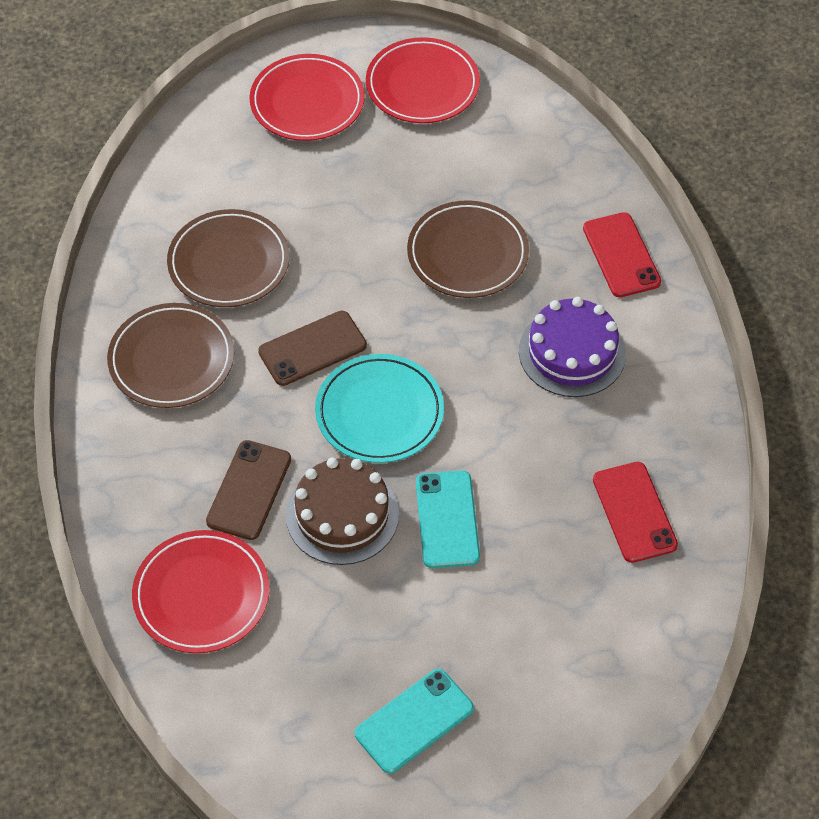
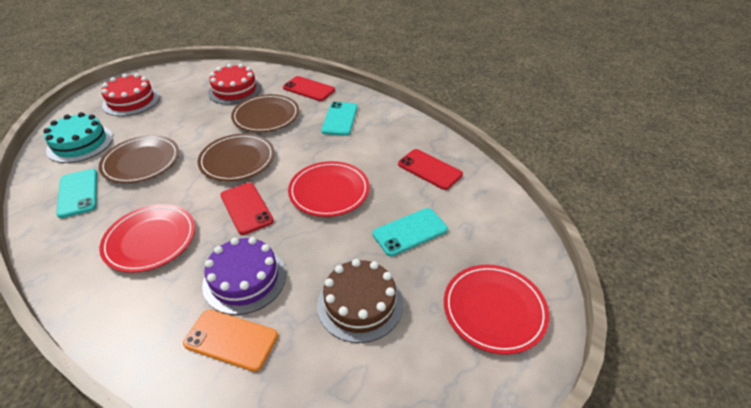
brown phone: [206,440,291,540] [258,311,367,386] = 2 -> none = 0
orange phone: none = 0 -> [183,309,278,372] = 1
red cake: none = 0 -> [101,73,160,116] [208,64,262,105] = 2
red phone: [583,212,661,297] [593,462,678,563] = 2 -> [220,183,274,235] [283,76,335,101] [398,149,463,190] = 3
turquoise cake: none = 0 -> [44,112,113,163] = 1
turquoise phone: [355,669,474,774] [416,471,480,568] = 2 -> [56,169,97,218] [321,102,358,136] [373,208,448,256] = 3
turquoise plate: [315,354,444,463] = 1 -> none = 0

